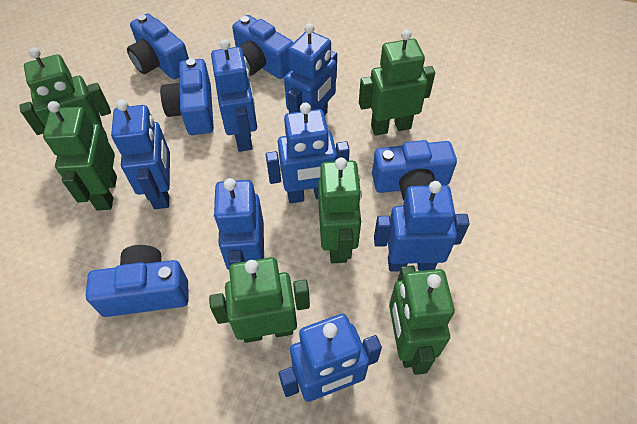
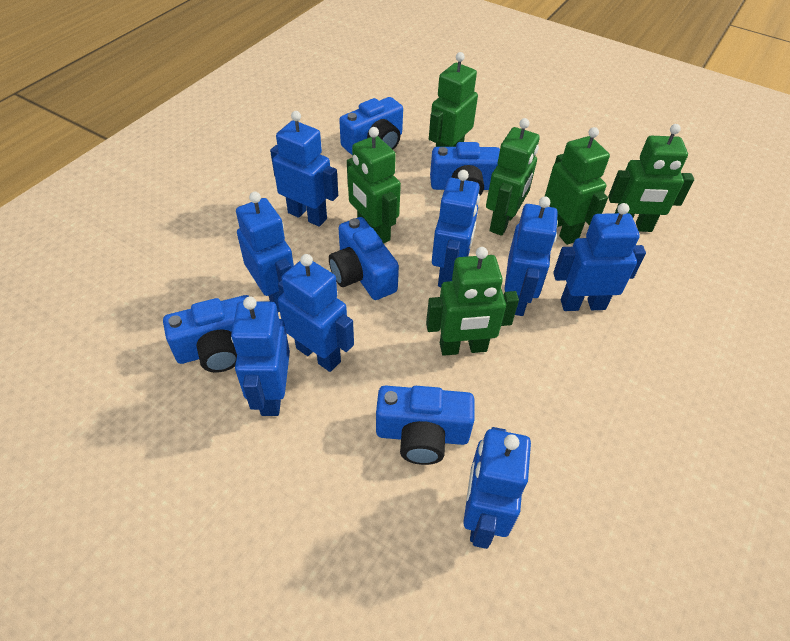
blue robot: [111,100,170,209] [211,39,257,152] [213,178,264,270] [266,103,350,203] [279,314,382,402] [284,23,337,116] [374,181,470,272] = 7 -> [231,297,290,416] [236,192,294,312] [270,111,338,227] [278,254,354,372] [432,170,480,287] [463,427,531,549] [504,196,558,316] [553,203,646,311] = 8

